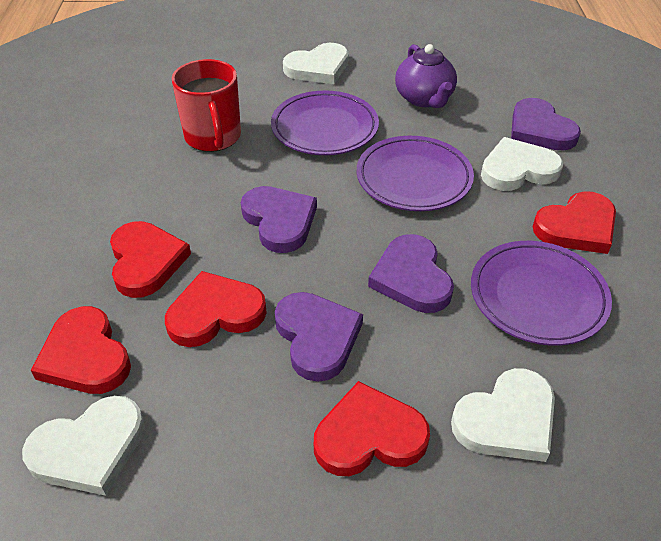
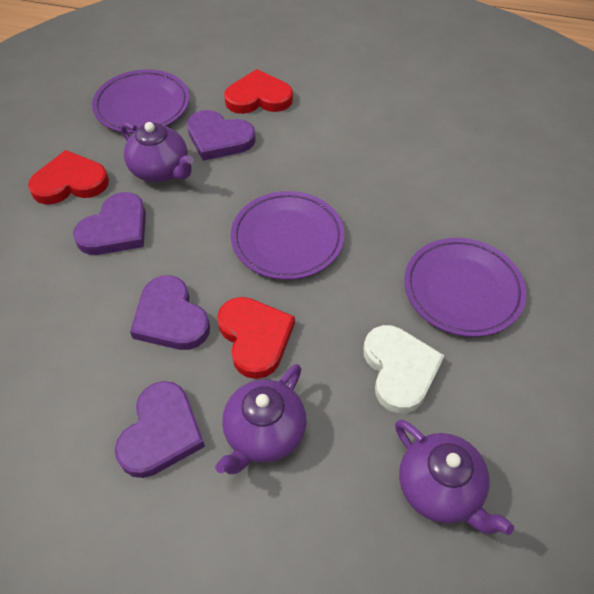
purple teapot: [395,44,457,108] = 1 -> [120,122,194,182] [215,364,306,474] [395,420,514,535] = 3
red heart: [31,306,131,394] [110,221,191,298] [165,271,267,347] [314,381,430,476] [533,191,616,254] = 5 -> [28,150,109,204] [217,297,295,379] [224,69,293,114] = 3
red mug: [172,59,241,152] = 1 -> none = 0
white heart: [22,396,145,496] [283,43,349,84] [451,368,555,462] [481,137,563,191] = 4 -> [363,325,445,413] = 1

